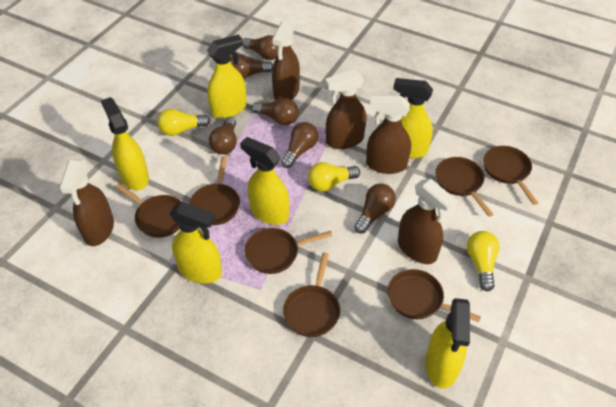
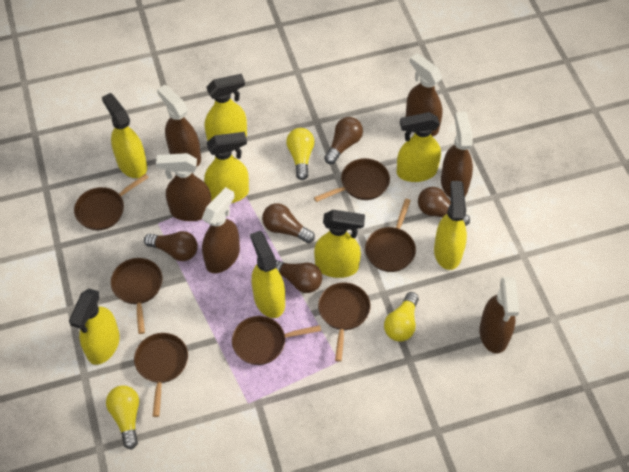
brown light bulb: [209,117,237,154] [230,54,273,79] [242,35,278,60] [251,98,298,125] [281,122,318,168] [354,184,396,234] = 6 -> [144,231,198,261] [262,203,315,243] [276,260,322,293] [324,117,363,164] [418,187,470,226] = 5
brown spray bottle: [59,159,114,246] [272,21,300,101] [325,70,366,149] [366,96,411,174] [398,179,458,264] = 5 -> [156,153,212,221] [157,85,201,167] [202,187,240,273] [406,53,442,137] [441,112,473,198] [479,277,519,354] = 6
yellow spray bottle: [101,97,149,190] [170,201,222,283] [207,35,247,118] [240,137,289,225] [393,78,433,158] [425,298,470,389] = 6 -> [69,289,120,365] [102,93,147,178] [204,132,249,203] [205,74,247,141] [250,231,285,318] [314,210,365,278] [397,112,441,182] [434,181,467,270] = 8

